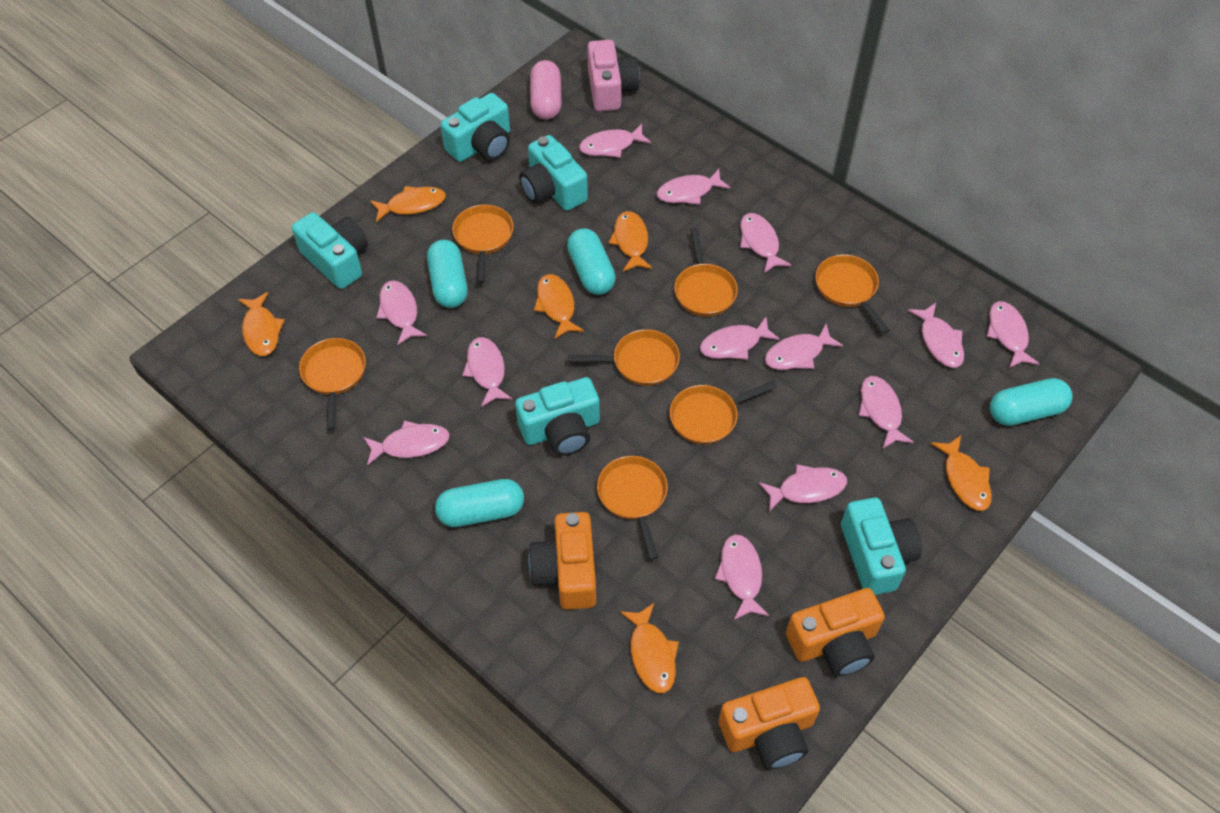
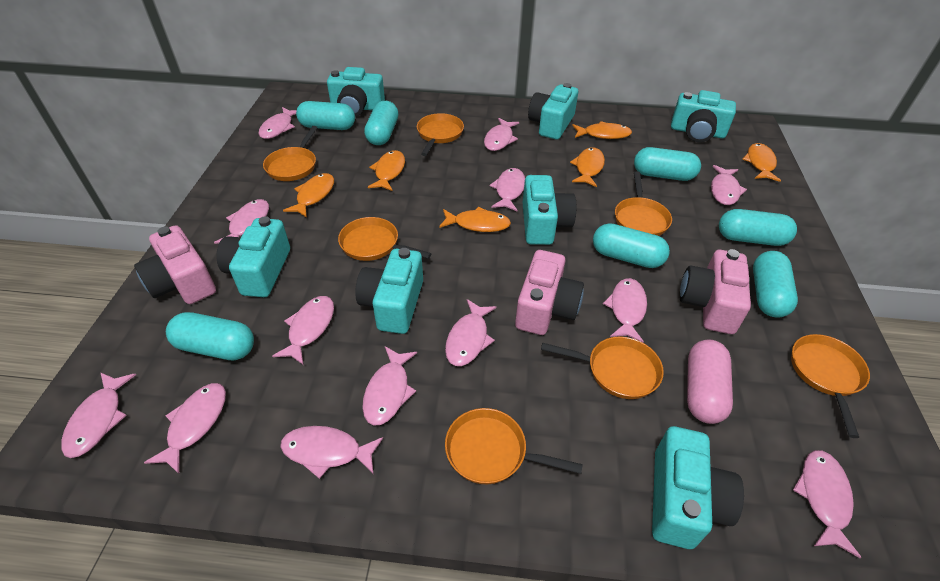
orange camera: [528,512,596,610] [719,677,820,770] [786,588,885,677] = 3 -> none = 0
pink camera: [588,40,640,111] = 1 -> [134,225,216,304] [515,250,584,335] [679,249,751,334] = 3
turquoise camera: [292,212,368,289] [440,93,510,162] [515,377,600,456] [519,135,588,211] [841,497,922,595] = 5 -> [216,216,290,297] [327,67,385,117] [355,248,423,334] [523,175,576,245] [528,83,578,140] [652,426,744,549] [671,90,736,142] = 7
turquoise capsule: [427,240,468,308] [435,479,524,527] [567,228,616,295] [990,378,1073,426] = 4 -> [166,312,254,360] [296,101,355,130] [364,101,399,145] [593,223,670,268] [634,147,701,181] [719,209,797,246] [753,251,798,318] = 7

